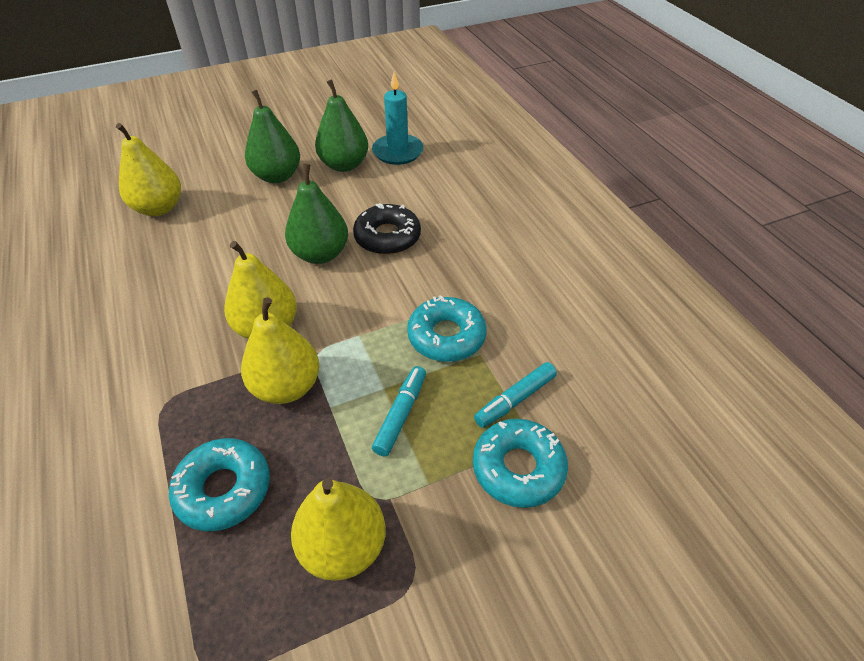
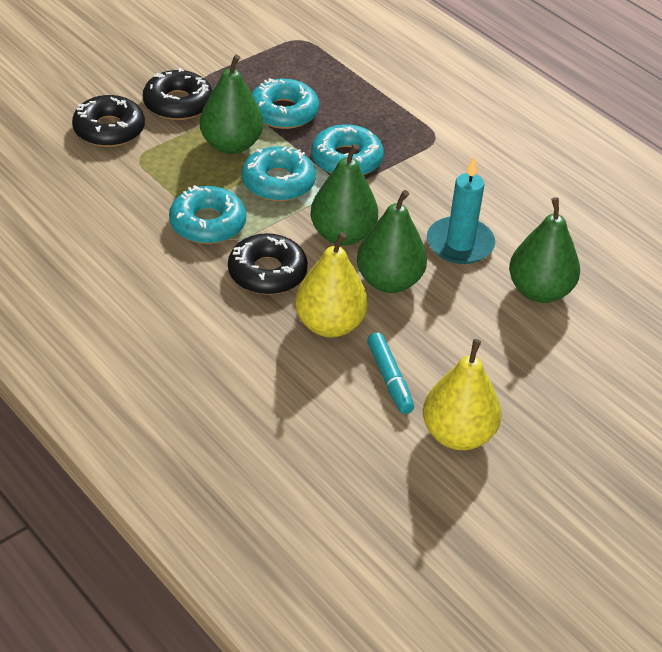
black donut: [353,203,421,255] = 1 -> [72,95,145,147] [143,68,212,120] [228,233,308,295] = 3
green pear: [245,90,300,183] [285,163,348,264] [315,79,368,172] = 3 -> [200,55,263,154] [310,144,378,245] [357,190,427,293] [509,197,580,303] = 4
turquoise donut: [169,438,270,531] [407,295,487,362] [473,419,568,508] = 3 -> [169,185,246,244] [242,146,316,201] [252,78,319,129] [311,124,384,175] = 4
turquoise marker: [372,366,426,456] [474,362,557,428] = 2 -> [367,332,414,414] = 1
yellow pear: [116,123,181,216] [224,241,297,339] [241,297,319,404] [291,478,386,581] = 4 -> [295,232,368,337] [423,339,502,450] = 2

